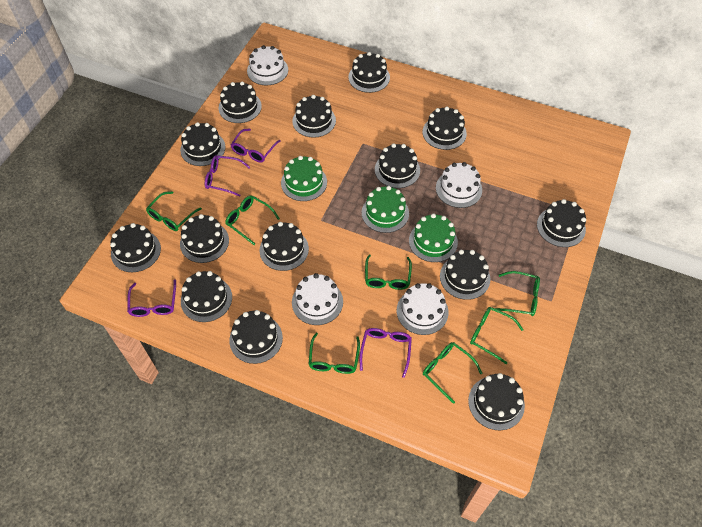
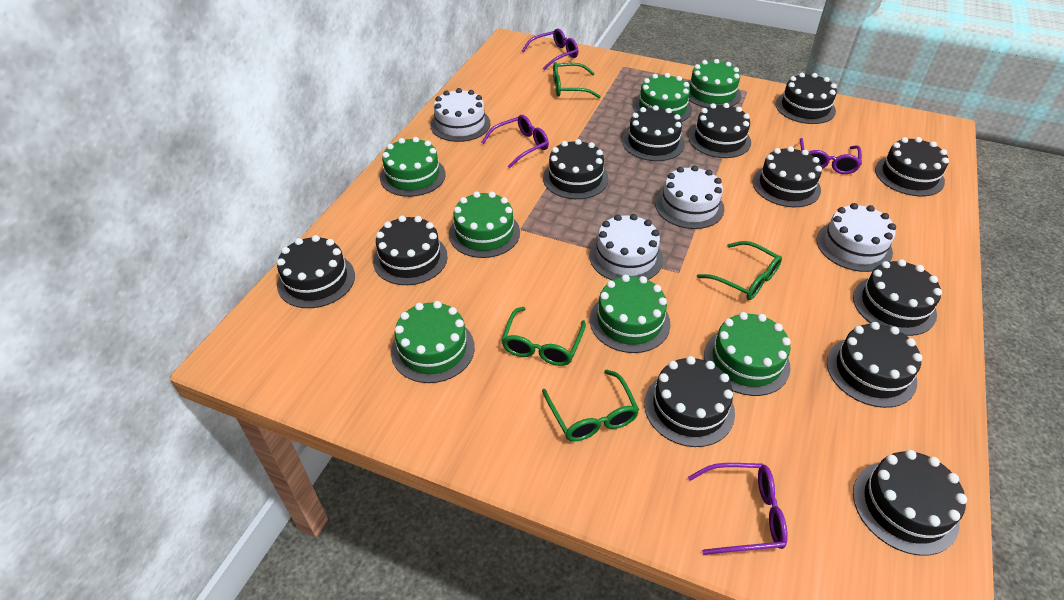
black cake: [110,223,161,272] [180,122,225,166] [180,214,229,263] [181,271,232,322] [219,81,262,123] [229,310,283,364] [260,222,309,271] [292,95,336,138] [348,52,390,93] [375,143,420,188] [423,107,467,150] [440,250,490,300] [468,373,525,430] [537,199,586,247] = 14 -> [277,235,355,308] [373,216,448,285] [543,139,609,199] [622,105,685,161] [644,356,735,447] [689,103,751,158] [753,146,822,207] [775,73,837,124] [827,322,922,408] [853,259,942,336] [853,450,967,556] [875,137,949,196] = 12
green cake: [281,156,327,201] [362,186,409,233] [409,214,458,262] = 3 -> [380,137,446,197] [391,301,475,383] [449,191,520,258] [590,275,671,353] [633,73,692,122] [689,59,741,108] [704,312,791,396] = 7
green glasses: [146,191,202,231] [225,195,280,245] [308,333,360,374] [365,254,412,290] [423,342,482,404] [470,307,524,364] [495,271,540,316] = 7 -> [502,307,586,366] [542,370,639,441] [553,62,601,98] [697,241,782,300] = 4

